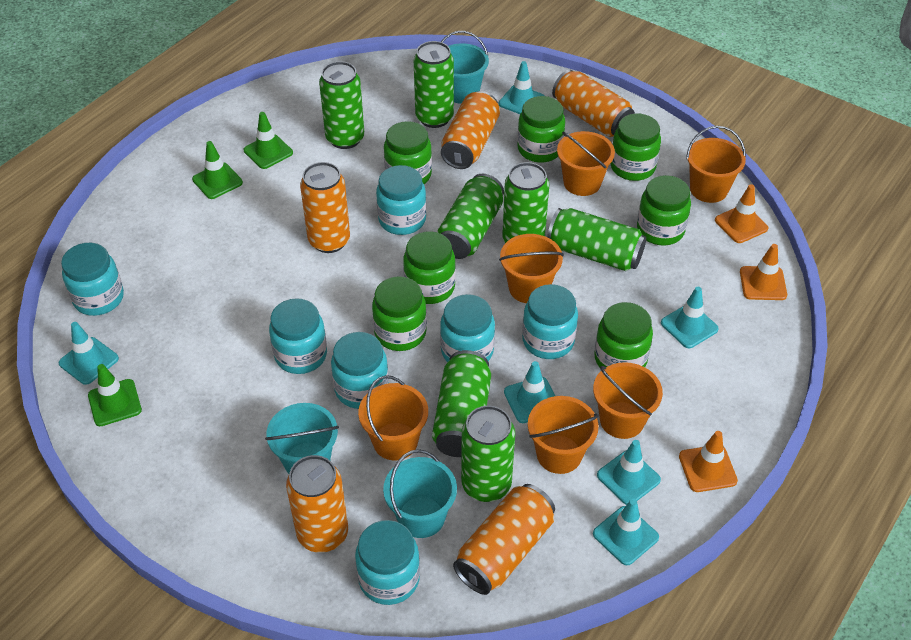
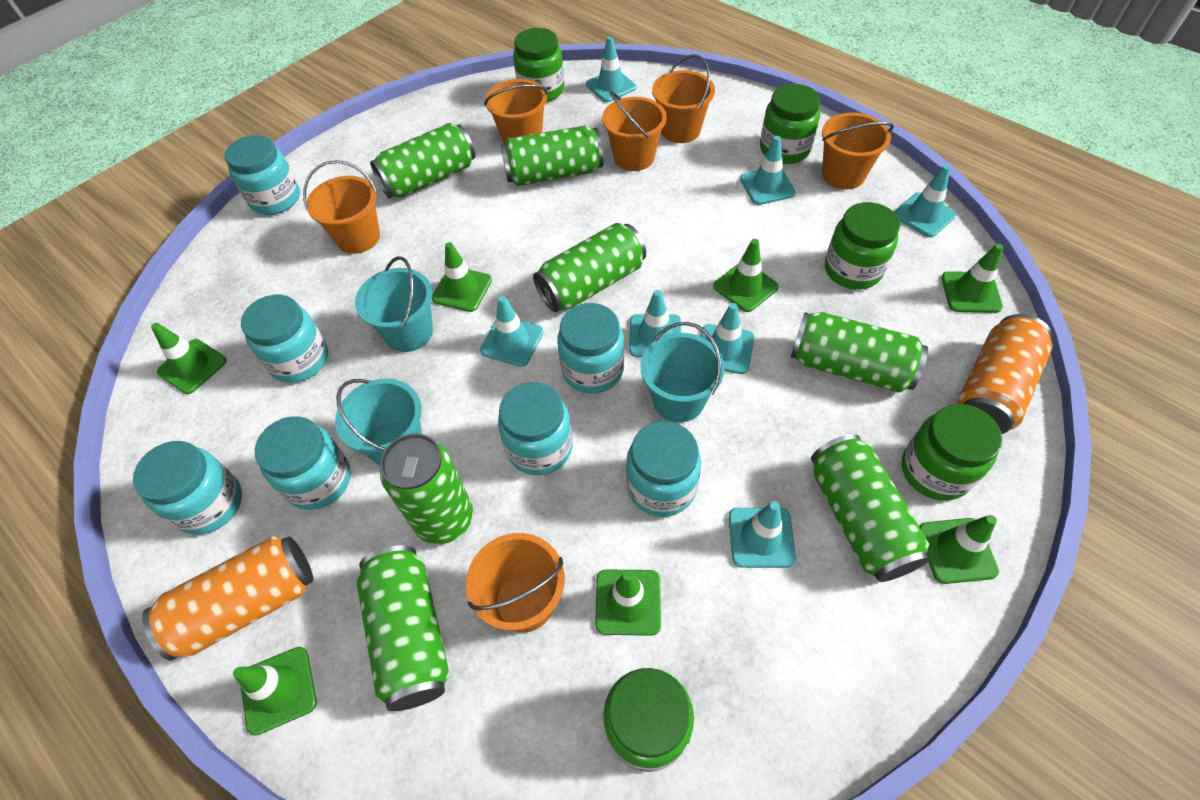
green jar: [372,276,427,351] [384,121,432,184] [403,231,455,304] [517,96,565,163] [594,302,653,368] [610,114,661,181] [637,175,691,246] = 7 -> [513,28,564,102] [604,668,694,772] [760,84,820,164] [825,202,900,290] [902,404,1002,501] = 5
green traffic cone: [88,364,142,426] [192,141,243,199] [244,112,293,169] = 3 -> [151,323,227,394] [233,647,317,736] [432,242,492,312] [595,570,661,636] [713,239,779,312] [919,515,999,584] [941,244,1003,313] = 7
orange can: [286,455,348,553] [300,162,350,253] [441,91,500,169] [453,484,555,595] [552,70,635,137] = 5 -> [142,536,313,661] [957,314,1052,434] = 2
orange traffic cone: [679,431,738,492] [715,184,768,243] [740,244,787,300] = 3 -> none = 0
turquoise traffic cone: [59,322,119,385] [499,61,544,114] [504,361,555,423] [593,499,659,566] [597,440,661,505] [661,287,719,348] = 6 -> [480,296,543,367] [586,36,636,102] [629,290,682,357] [701,303,754,374] [729,501,796,568] [740,136,796,205] [894,165,956,237] = 7

